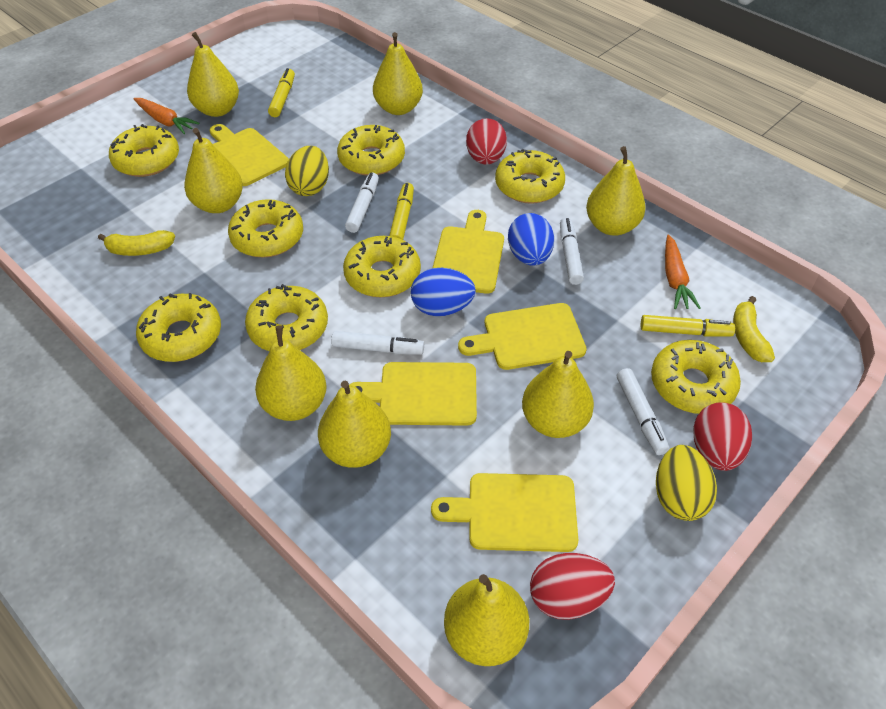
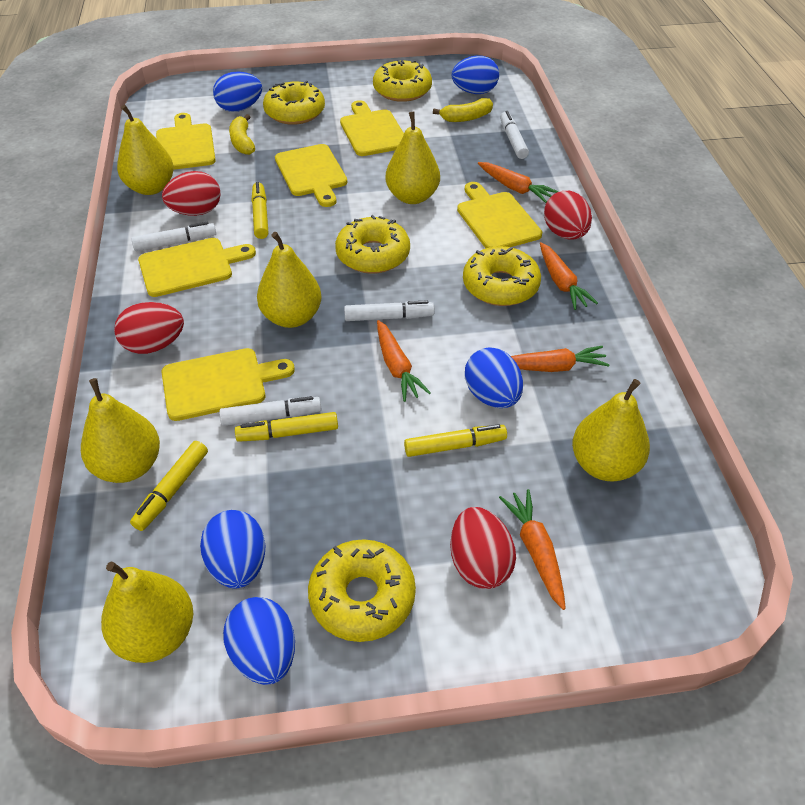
blue egg: [411,268,476,316] [508,213,554,266] = 2 -> [200,510,265,589] [213,72,262,112] [223,597,295,685] [452,56,499,94] [465,347,523,408] = 5
orange carrot: [134,98,200,134] [665,235,701,309] = 2 -> [377,320,431,402] [478,162,558,203] [499,489,566,610] [511,346,610,372] [540,242,598,310] = 5
red egg: [466,118,507,165] [530,553,615,620] [693,402,752,471] = 3 -> [114,302,184,354] [162,171,221,216] [450,507,516,589] [544,191,592,240] = 4
yellow cutting board: [210,124,289,186] [349,362,477,426] [431,473,578,552] [433,210,504,294] [458,303,587,370] = 5 -> [138,238,256,297] [156,113,216,170] [162,348,295,421] [275,144,347,207] [340,100,404,156] [457,182,542,248] = 6
yellow donut: [109,124,179,177] [136,293,221,362] [228,199,303,257] [245,284,328,351] [337,125,405,176] [343,236,421,297] [495,149,565,204] [651,340,741,414] = 8 -> [263,81,325,125] [308,539,416,642] [335,215,410,274] [373,60,432,102] [463,246,541,306] = 5
yellow egg: [285,146,329,196] [656,445,717,521] = 2 -> none = 0
yellow marker: [268,68,295,117] [389,183,414,240] [641,315,735,337] = 3 -> [130,441,208,531] [235,412,338,442] [251,182,268,239] [404,424,507,457] = 4
yellow pear: [184,128,243,213] [187,32,239,117] [255,325,327,421] [318,381,391,468] [373,32,423,115] [444,574,529,666] [522,351,594,438] [586,146,646,236] = 8 -> [81,378,160,483] [101,562,193,663] [117,105,174,195] [257,232,322,328] [386,112,440,204] [572,379,650,481] = 6

